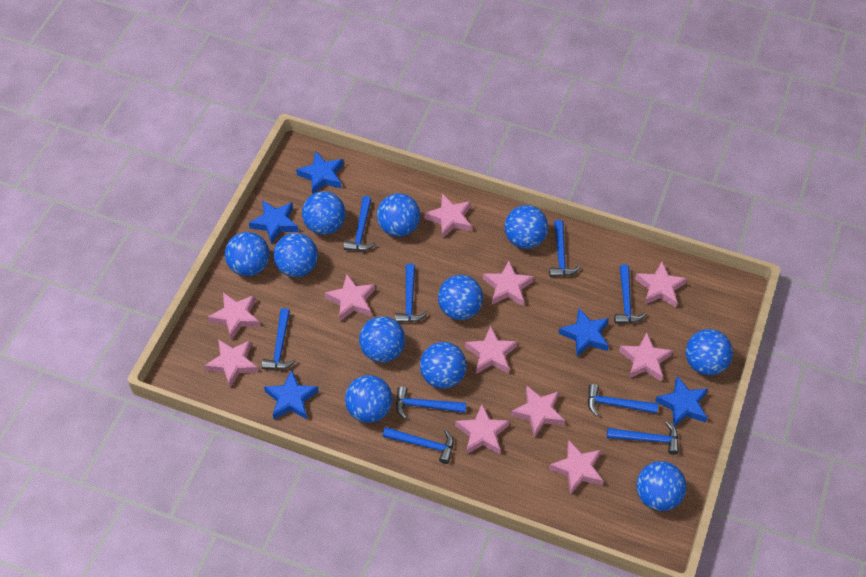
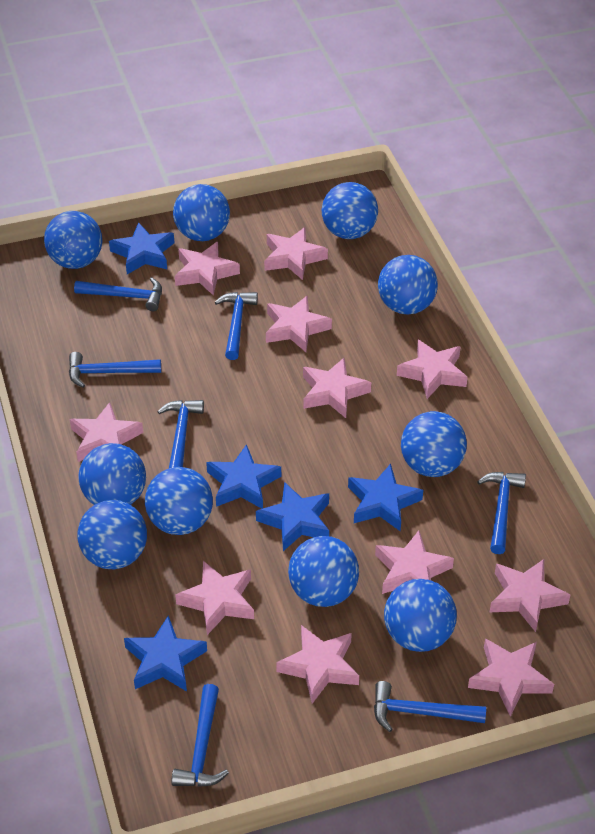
blue ball: [225,232,269,276] [273,233,318,277] [302,191,345,235] [345,375,393,423] [359,316,405,363] [377,193,420,237] [420,342,467,389] [438,275,483,320] [505,205,548,249] [636,461,686,511] [686,329,733,375] = 11 -> [44,211,103,269] [77,500,147,569] [79,443,146,505] [145,467,213,535] [173,184,230,241] [288,536,359,607] [322,182,378,239] [378,255,438,314] [384,579,457,652] [401,411,467,477] = 10
blue hammer: [262,308,296,369] [344,196,376,251] [383,427,454,464] [395,264,428,323] [396,386,466,419] [549,220,580,277] [588,384,658,417] [607,422,679,455] [614,264,646,324] = 9 -> [69,352,161,388] [74,277,162,311] [157,400,204,468] [171,684,229,787] [215,292,258,360] [374,681,486,732] [477,472,526,554] = 7

